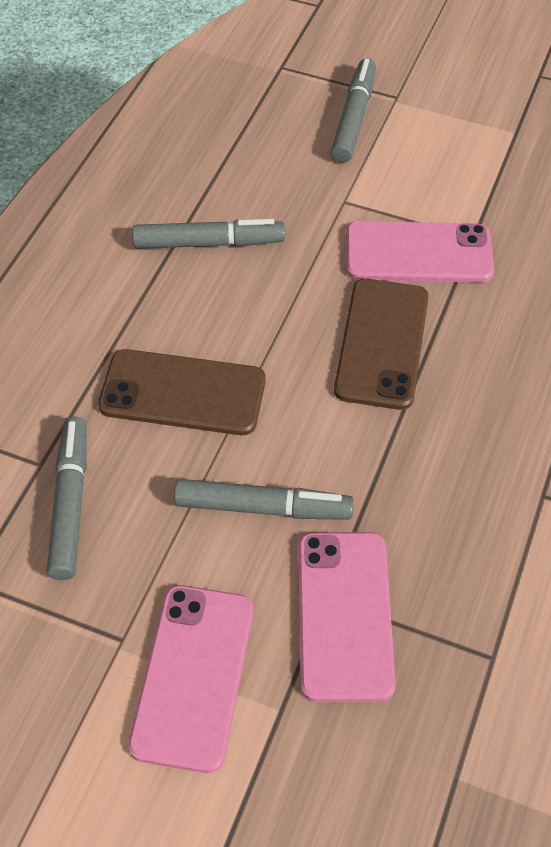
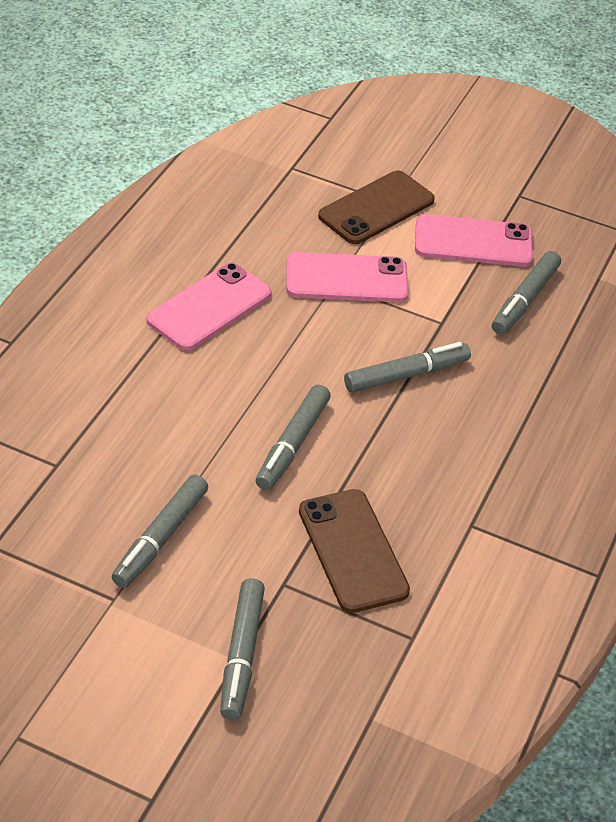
grey marker: [47,416,87,580] [132,219,285,249] [174,479,354,520] [331,58,376,163] = 4 -> [112,475,208,588] [220,578,265,720] [256,384,331,490] [344,342,471,393] [492,251,561,335] = 5

